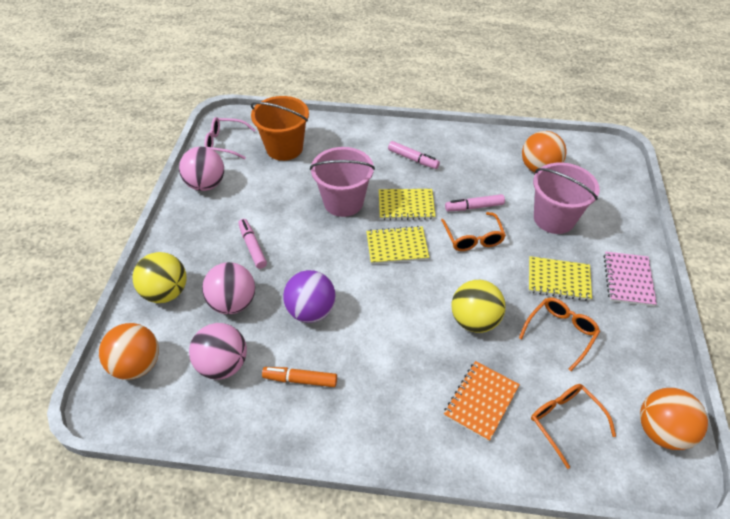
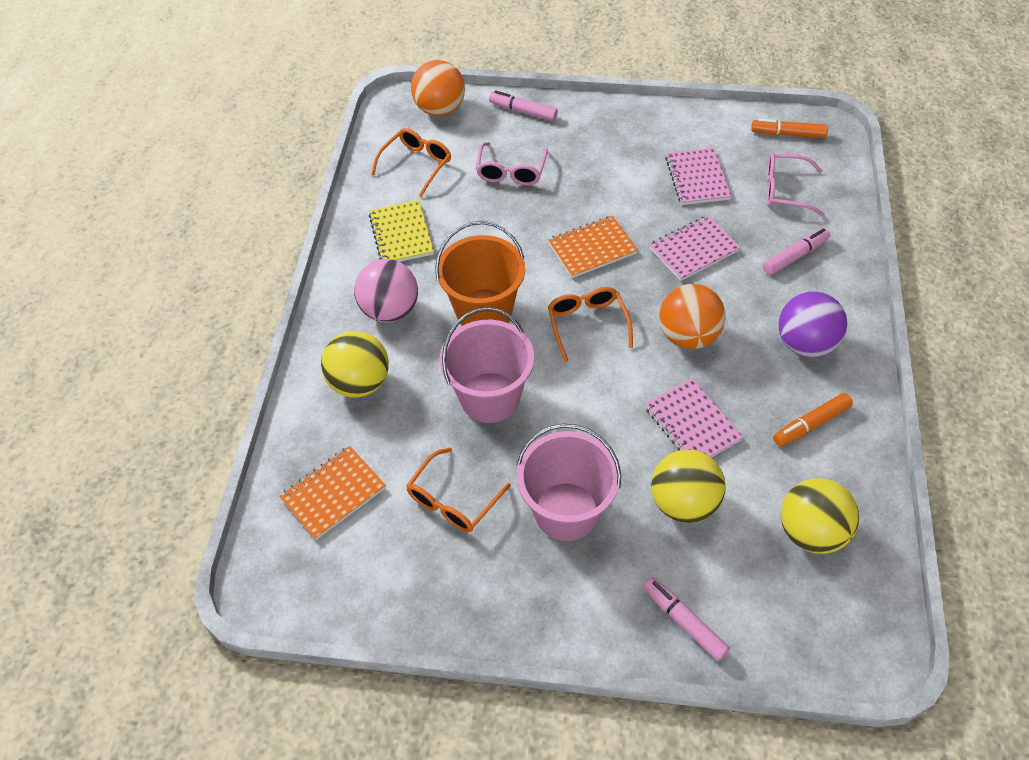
orange ball: [99,323,159,380] [522,131,566,172] [640,388,708,450] = 3 -> [411,60,465,116] [659,284,726,349] = 2
orange marker: [262,367,337,387] = 1 -> [751,119,828,138] [773,393,853,446] = 2
orange notebook: [444,361,520,442] = 1 -> [279,446,386,540] [548,216,638,278] = 2
pink ball: [179,147,224,191] [189,323,247,380] [202,262,255,314] = 3 -> [354,259,418,323] = 1
pink glasses: [204,117,255,159] = 1 -> [476,142,548,185] [767,153,825,216] = 2
pink notebook: [604,251,657,306] = 1 -> [645,378,743,458] [649,215,741,281] [665,147,732,205] = 3
yellow ball: [133,252,187,303] [451,280,506,333] = 2 -> [321,331,389,397] [651,449,726,523] [781,478,859,554] = 3
yellow notebook: [366,226,429,264] [379,189,436,220] [529,256,592,301] = 3 -> [369,200,434,262] = 1

